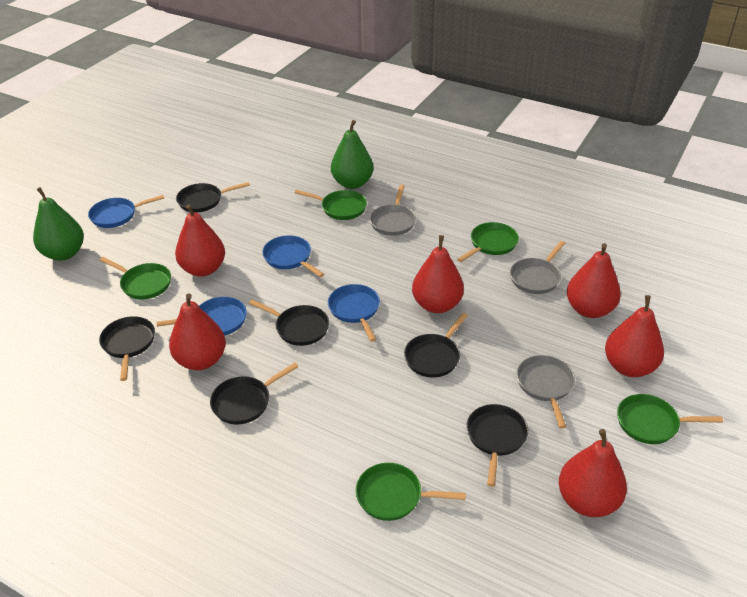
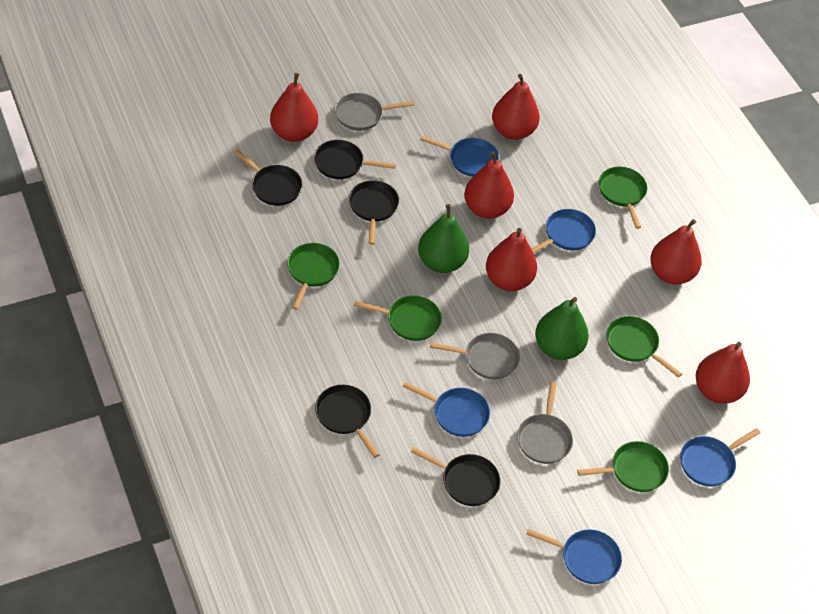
black pan: [99,316,155,381] [176,182,250,212] [210,363,298,425] [249,300,329,346] [404,313,468,377] [466,404,528,487] = 6 -> [233,149,303,206] [314,140,396,179] [315,385,380,458] [349,180,399,245] [411,447,501,506] = 5
blue pan: [88,195,164,228] [157,297,247,336] [262,235,324,277] [328,284,380,342] = 4 -> [402,382,490,437] [420,136,499,177] [526,529,622,584] [531,209,596,253] [680,428,760,487] = 5

